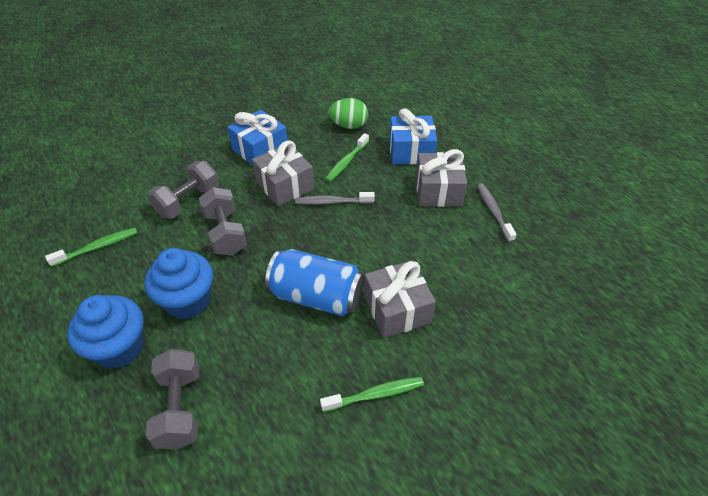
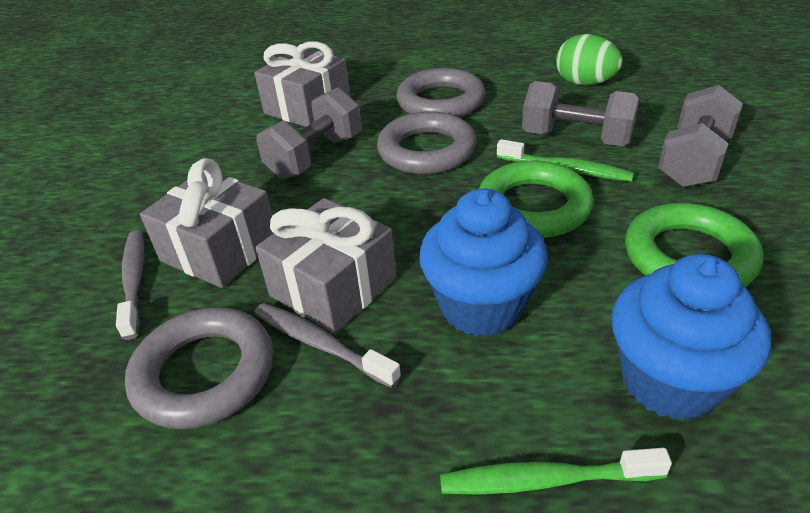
blue can: [265,249,364,316] = 1 -> none = 0
blue gift: [228,110,287,165] [389,108,437,164] = 2 -> none = 0
green ring: none = 0 -> [479,160,594,238] [625,203,764,287] = 2
green toothbrush: [45,228,137,267] [320,377,424,412] [325,133,369,182] = 3 -> [440,448,672,495] [497,139,634,182] = 2
grey ring: none = 0 -> [125,307,273,429] [377,111,476,174] [396,68,485,117] = 3

